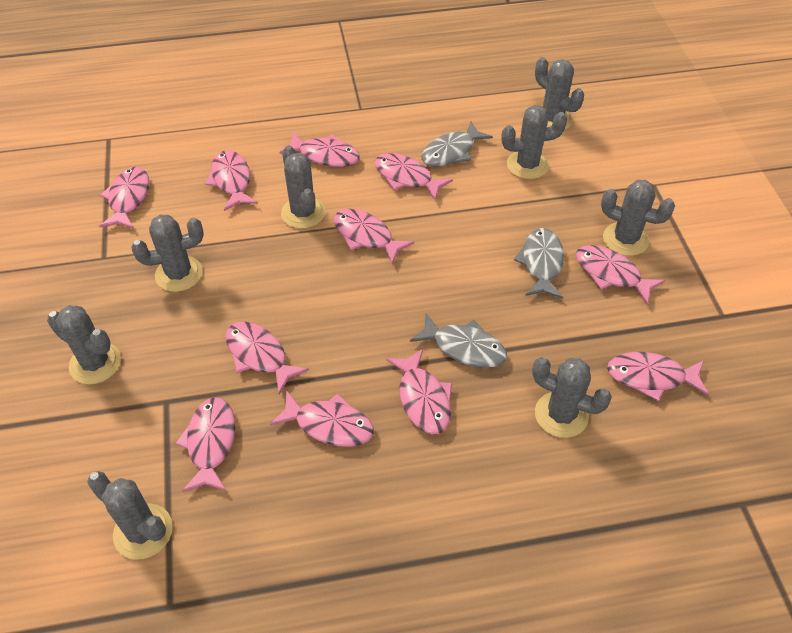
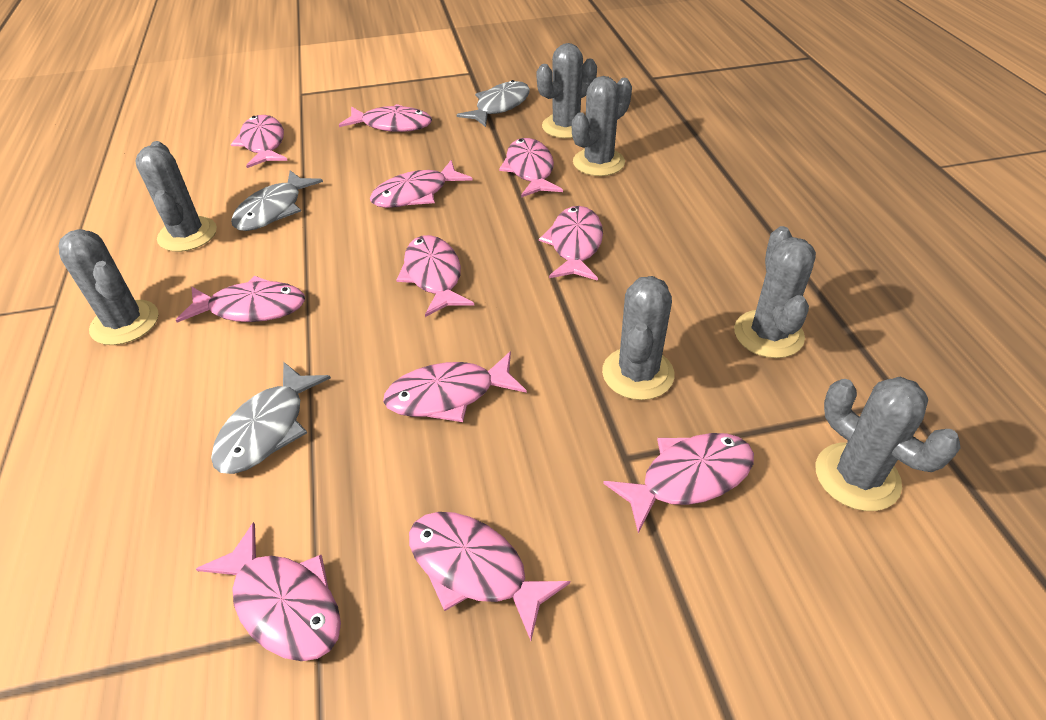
grey cactus: [47,305,121,385] [87,471,173,560] [131,215,204,292] [281,145,325,229] [501,105,567,179] [532,357,612,438] [535,57,584,130] [601,180,675,256] = 8 -> [59,229,159,345] [135,141,217,252] [537,43,597,138] [572,76,632,176] [602,276,674,400] [734,226,816,358] [816,377,961,511] = 7

